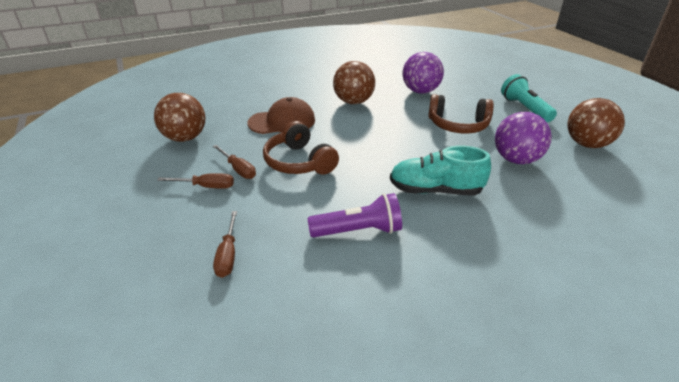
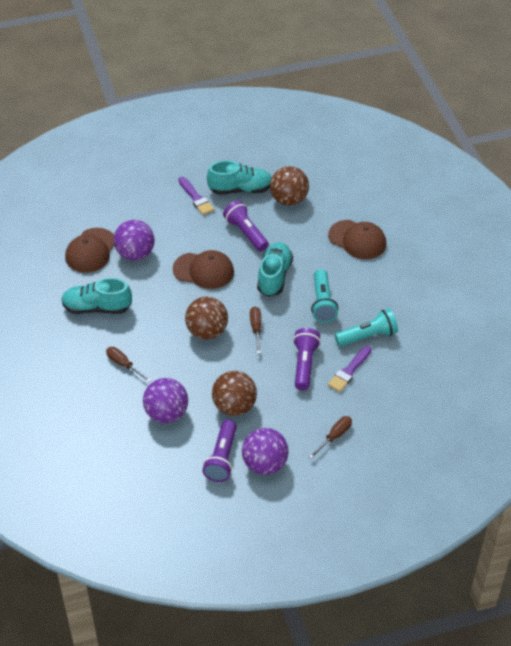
brown cap: [247,97,315,134] = 1 -> [65,228,114,273] [173,250,234,289] [328,220,386,259] = 3
brown headphones: [263,121,339,175] [428,94,494,134] = 2 -> none = 0
purple ball: [403,52,444,94] [495,112,552,164] = 2 -> [114,220,155,261] [143,378,188,423] [242,428,289,475] = 3
purple brush: none = 0 -> [178,177,214,215] [328,346,371,392] = 2
purple flashlight: [307,193,402,237] = 1 -> [202,420,237,482] [223,201,269,252] [293,328,321,390] = 3
turquoise flashlight: [501,74,557,122] = 1 -> [311,269,338,323] [335,309,398,346] = 2
turquoise shoe: [390,146,491,195] = 1 -> [61,278,132,314] [207,160,272,195] [257,242,293,296] = 3

